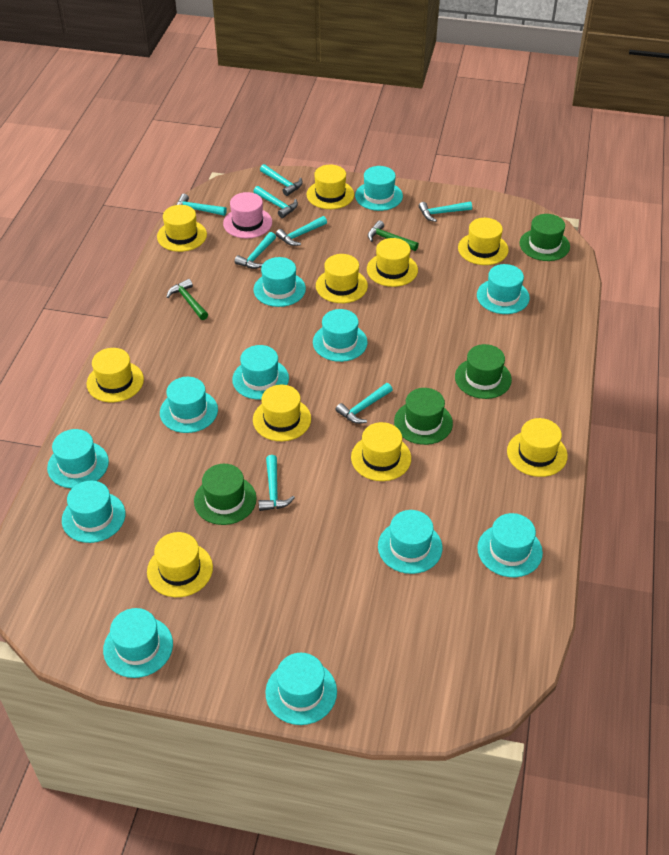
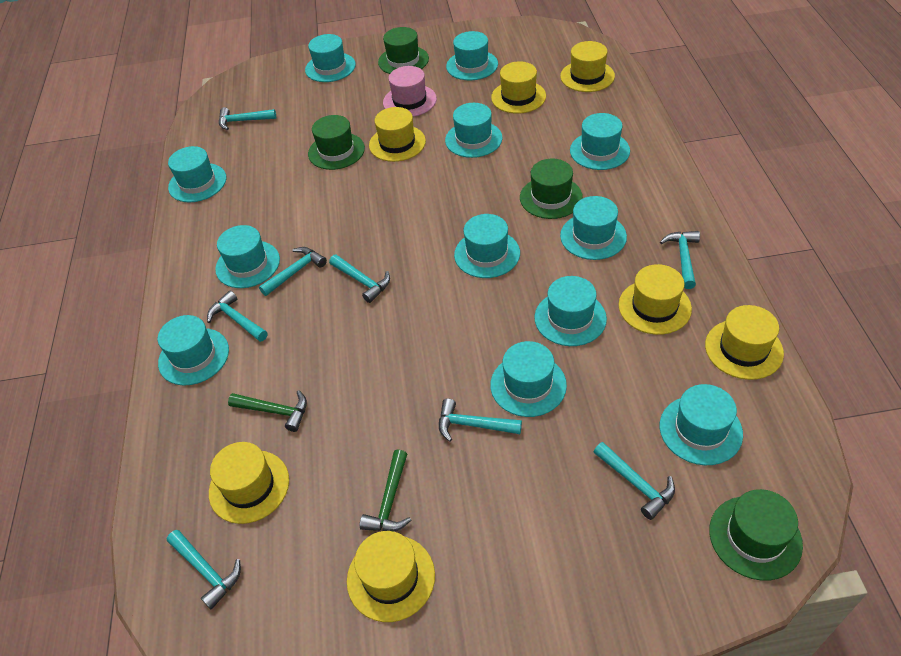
yellow hat: [87,348,144,402] [147,532,213,597] [157,205,207,252] [253,385,311,441] [307,165,354,209] [316,254,368,303] [351,422,411,481] [367,238,418,287] [458,218,509,265] [507,418,568,477] = 10 -> [209,442,289,524] [347,531,435,622] [369,107,426,162] [491,61,546,114] [560,41,615,92] [619,264,692,335] [705,305,784,380] = 7

